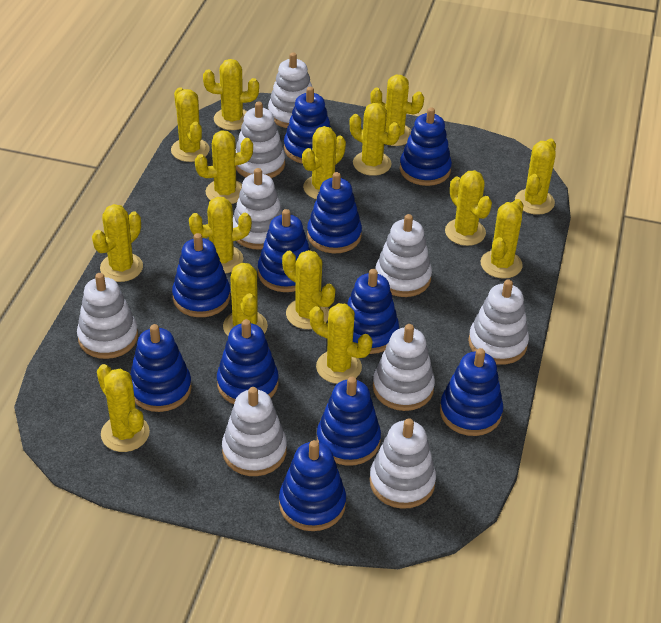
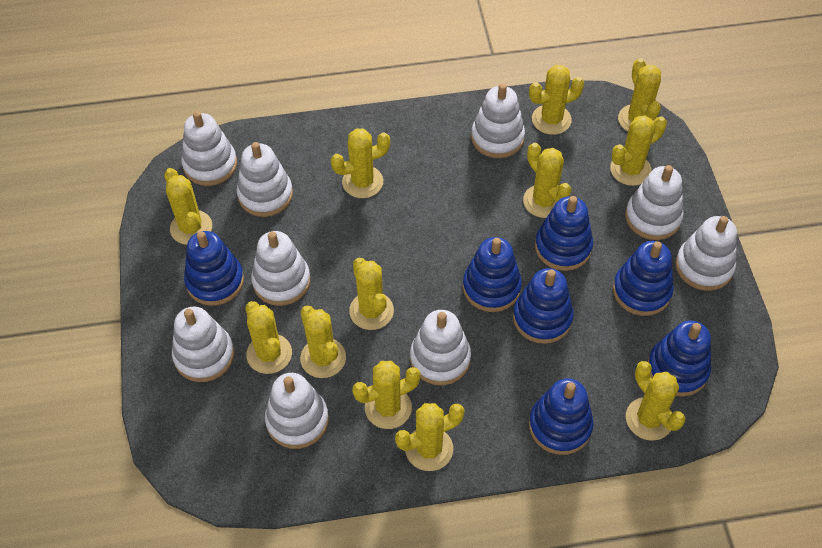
blue stacking toy: [130,324,192,412] [172,233,230,317] [217,319,279,404] [258,209,310,292] [279,440,346,531] [284,87,332,164] [307,172,362,253] [317,377,381,466] [347,269,399,354] [400,107,452,186] [440,348,503,436] = 11 -> [184,231,244,306] [463,237,522,312] [513,268,574,344] [529,378,594,455] [535,196,593,271] [613,241,674,316] [648,321,711,397] = 7
yellow cactus: [92,204,143,282] [97,364,150,452] [171,87,210,162] [189,197,252,273] [195,130,253,204] [203,59,259,130] [223,263,268,336] [282,250,335,329] [302,126,346,199] [309,303,373,384] [350,103,400,176] [370,75,424,146] [445,170,492,246] [481,199,523,279] [515,139,556,215] = 15 -> [164,168,212,245] [245,301,292,374] [300,306,346,378] [331,128,390,198] [349,258,394,330] [352,361,421,429] [395,403,464,471] [523,143,571,218] [529,65,584,135] [610,115,667,186] [618,58,661,131] [626,361,686,441] = 12

